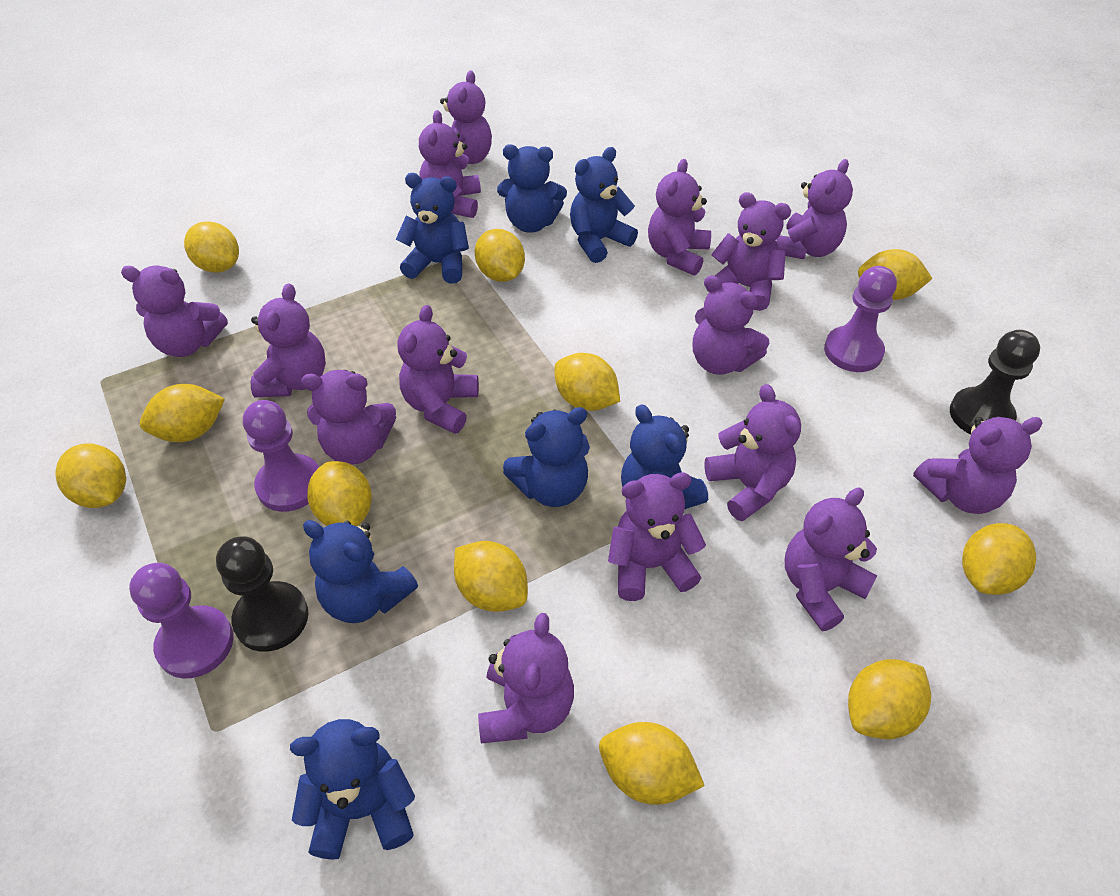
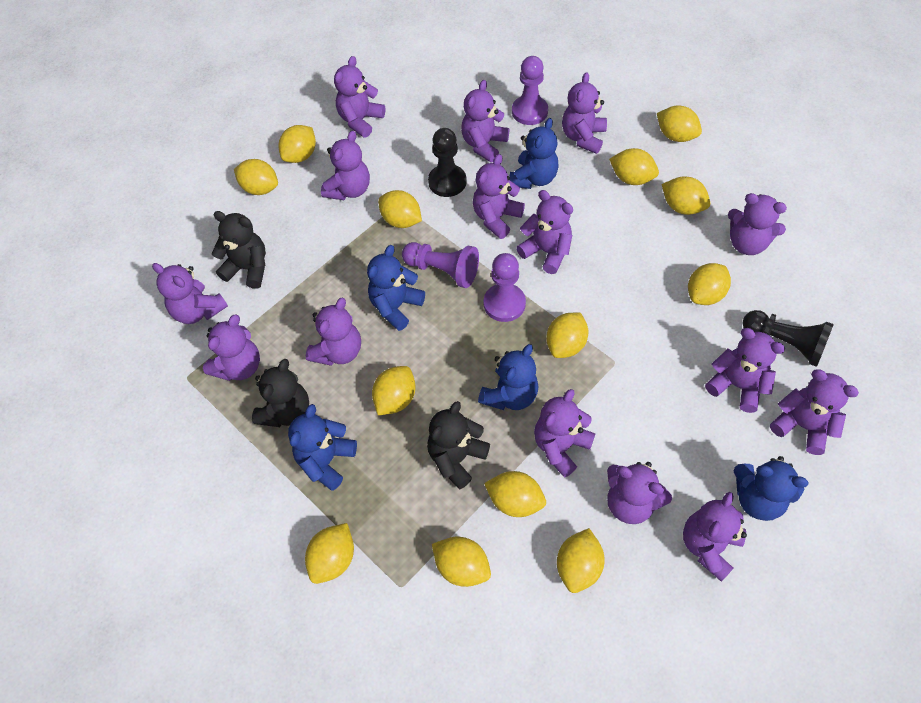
black teddy bear: none = 0 -> [212,211,266,289] [252,359,309,427] [427,401,490,489] = 3
blue teddy bear: [290,719,415,860] [303,520,418,623] [396,173,469,284] [497,144,567,233] [503,407,590,507] [570,147,638,263] [621,404,708,509] = 7 -> [288,404,357,491] [367,245,425,331] [478,344,539,410] [509,118,559,189] [733,456,809,521] = 5
yellow lemon: [55,444,126,508] [140,384,225,442] [184,221,239,273] [307,461,372,526] [454,541,528,612] [475,229,525,282] [554,353,620,411] [599,722,705,805] [848,659,931,739] [858,249,933,300] [962,523,1036,595] = 11 -> [234,159,278,195] [279,125,316,163] [305,523,354,584] [372,366,416,415] [378,190,422,228] [432,537,491,587] [484,471,546,517] [546,313,588,358] [557,528,605,593] [609,148,659,185] [657,105,702,142] [662,177,710,215] [688,263,731,305] = 13

